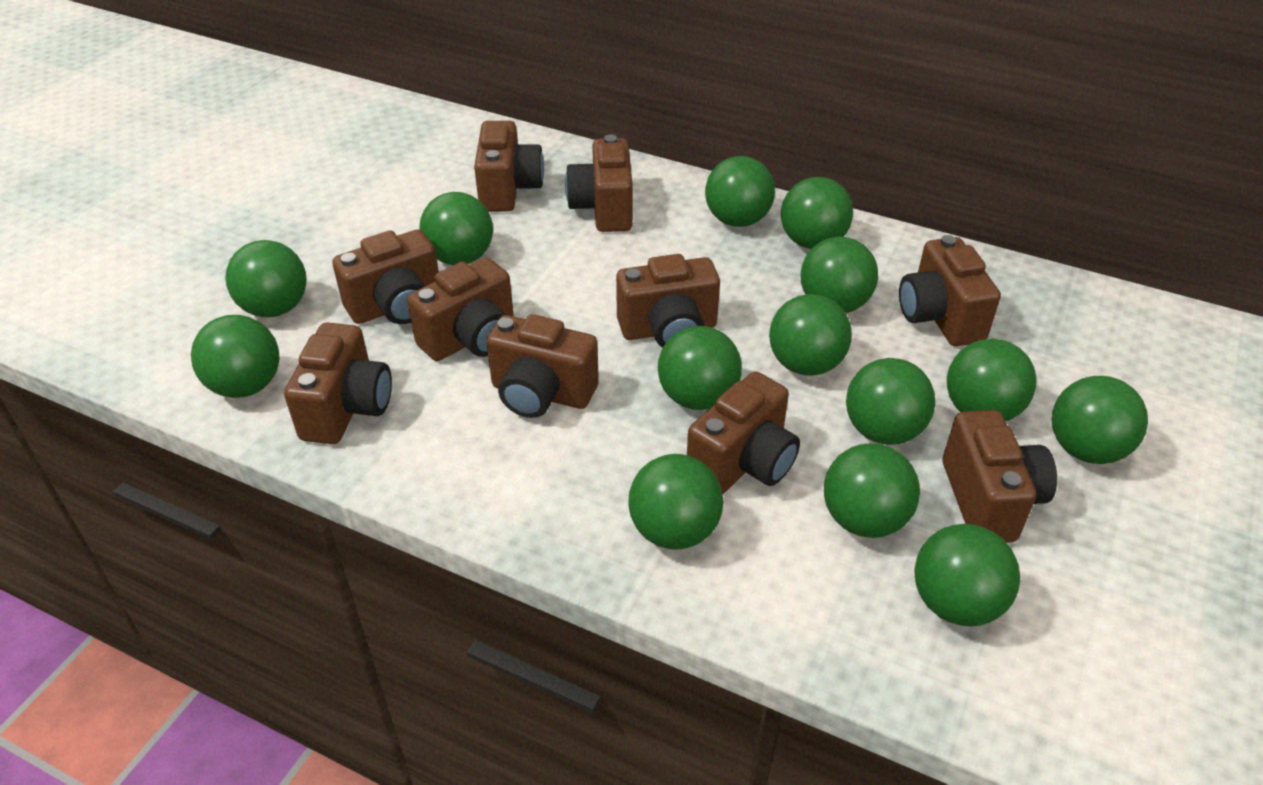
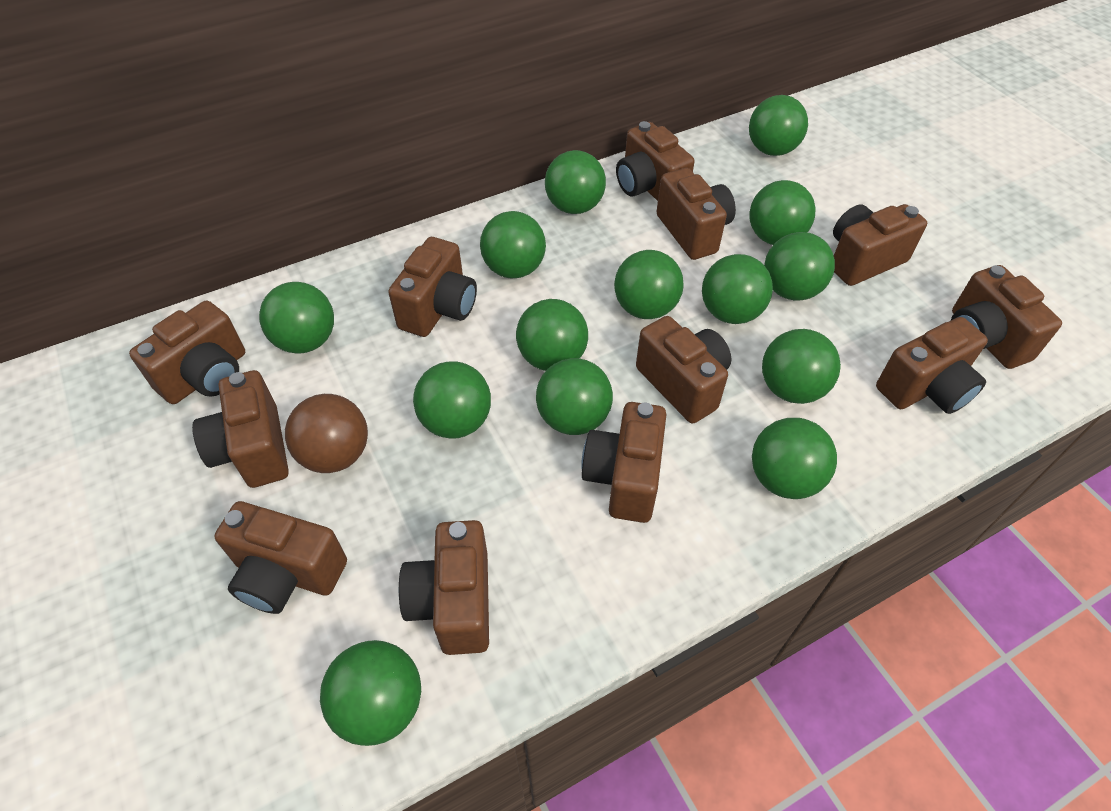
brown ball: none = 0 -> [285,394,368,473] = 1
brown camera: [284,322,392,444] [332,229,439,324] [407,258,514,361] [474,121,544,212] [486,314,599,418] [565,134,633,232] [616,254,720,348] [687,371,800,494] [899,235,1001,346] [943,410,1057,543] = 10 -> [129,301,245,404] [192,370,289,488] [214,501,347,614] [388,237,477,337] [399,520,489,655] [581,402,667,523] [616,121,695,201] [636,316,732,423] [656,168,736,260] [833,204,927,286] [876,317,988,414] [951,265,1062,369] = 12

